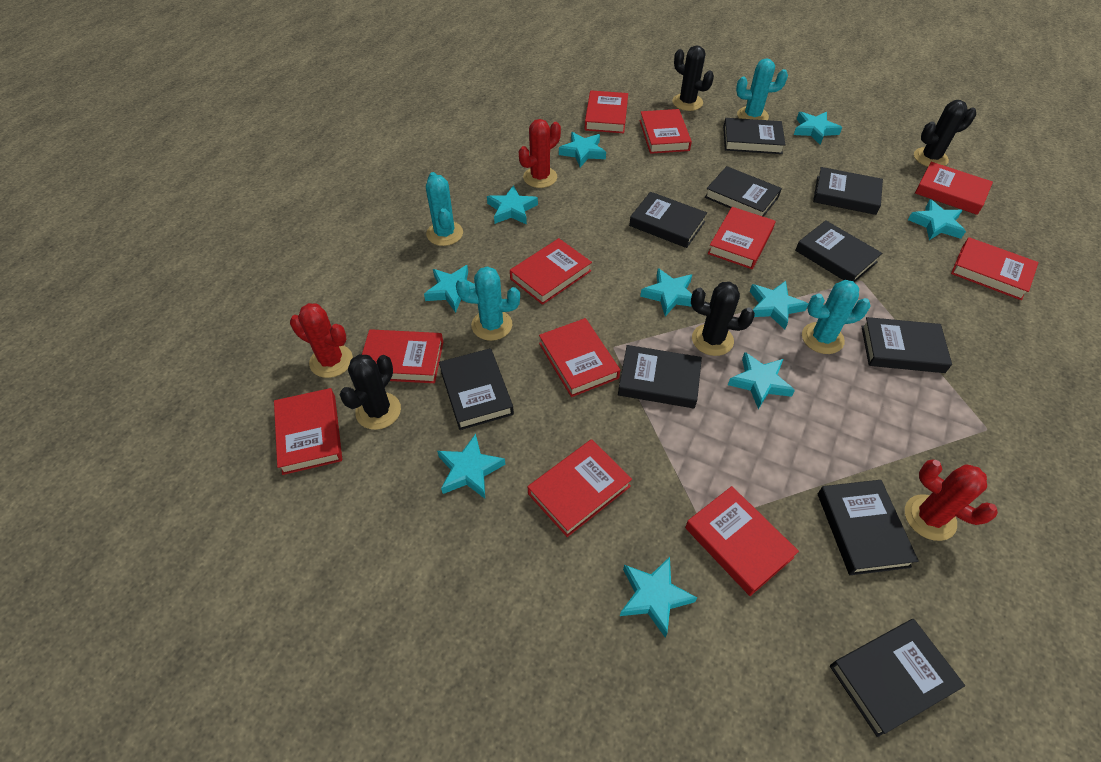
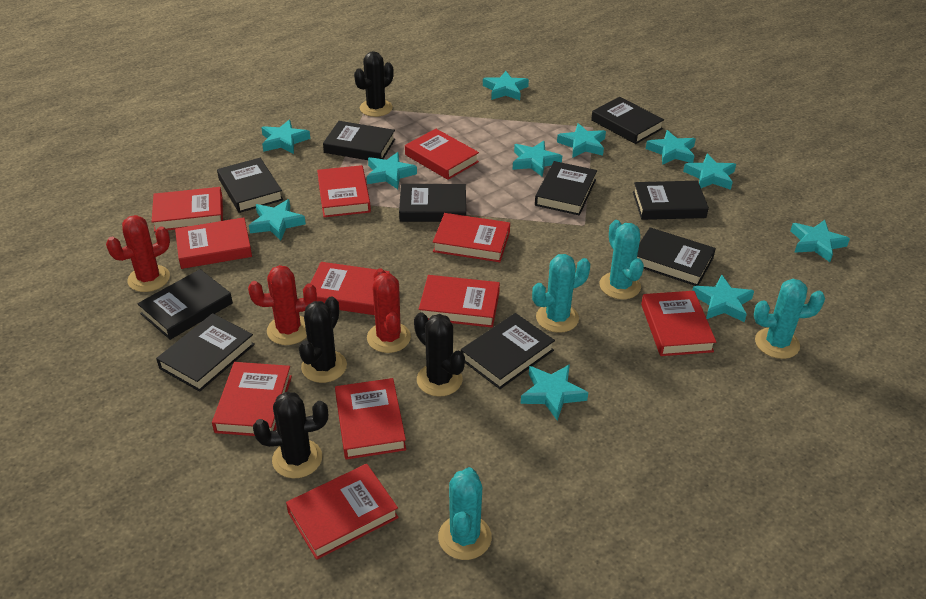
turquoise star: [424,265,476,313] [437,434,506,499] [487,185,538,225] [559,132,606,167] [620,557,697,637] [640,268,692,317] [728,352,795,409] [750,281,808,330] [794,112,842,145] [908,199,966,240] = 10 -> [249,199,306,241] [261,120,310,154] [367,152,417,189] [483,71,529,100] [513,141,562,177] [521,364,588,420] [557,123,606,157] [646,130,696,165] [683,154,736,190] [692,274,754,322] [791,220,850,262] = 11

